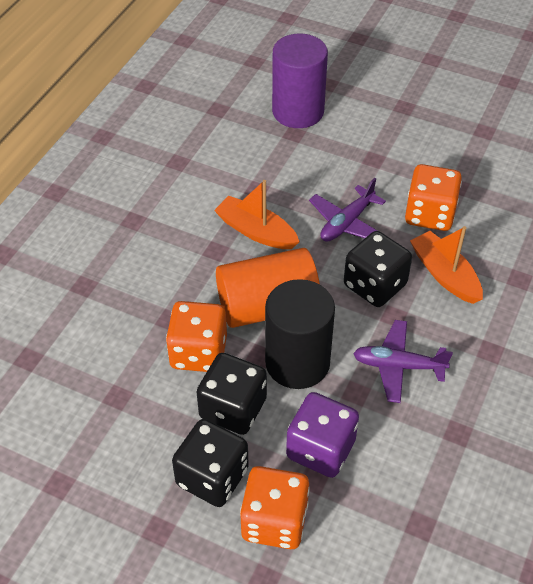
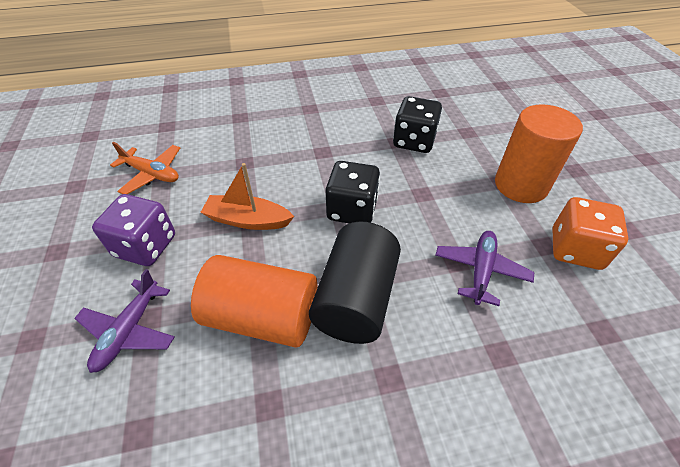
black dice: [172,419,249,507] [197,353,267,435] [344,231,412,307] = 3 -> [325,161,380,223] [393,96,442,153] = 2
orange boat: [214,180,300,249] [410,226,483,304] = 2 -> [200,163,294,230] = 1
orange cylinder: [216,248,320,328] = 1 -> [191,255,317,347] [495,104,583,203] = 2
orange dice: [166,301,227,372] [240,466,310,549] [405,164,462,231] = 3 -> [553,197,628,270] = 1
orange plane: none = 0 -> [110,142,180,194] = 1
purple cylinder: [272,34,328,128] = 1 -> none = 0

